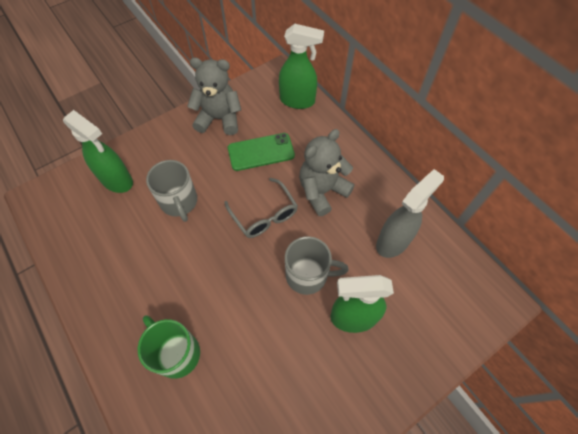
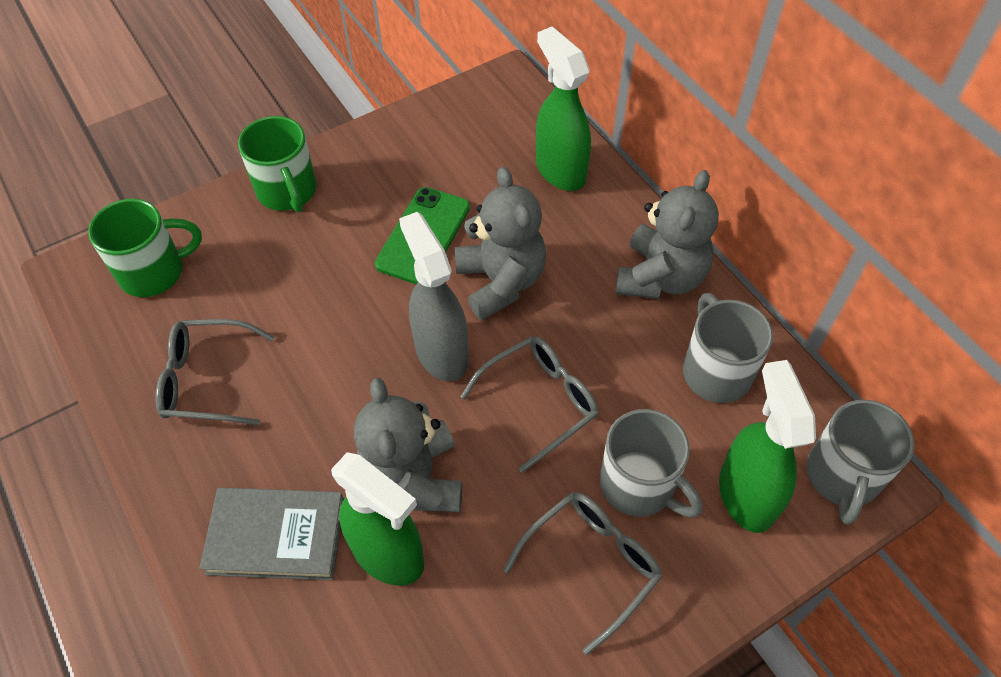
green mug: [138,315,200,379] = 1 -> [88,199,202,297] [238,116,316,213] = 2
grey book: none = 0 -> [199,487,344,580] = 1
grey glasses: [224,178,298,238] = 1 -> [155,319,274,425] [460,336,599,473] [503,492,662,655] = 3
grey mug: [146,160,197,222] [285,236,349,295] = 2 -> [600,409,702,518] [683,293,773,403] [806,400,914,524] = 3
grey teddy bear: [187,58,241,135] [299,129,355,216] = 2 -> [354,378,462,512] [455,166,546,320] [616,170,719,299] = 3

